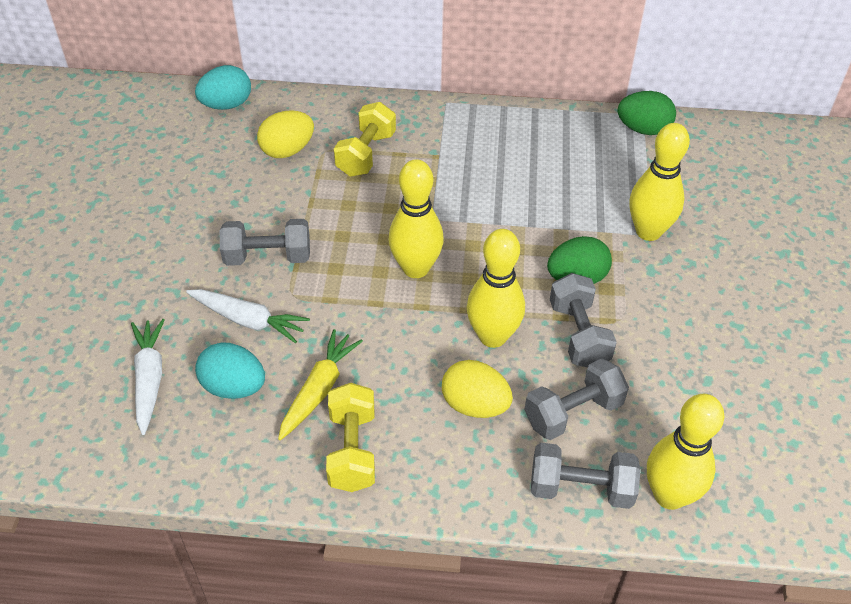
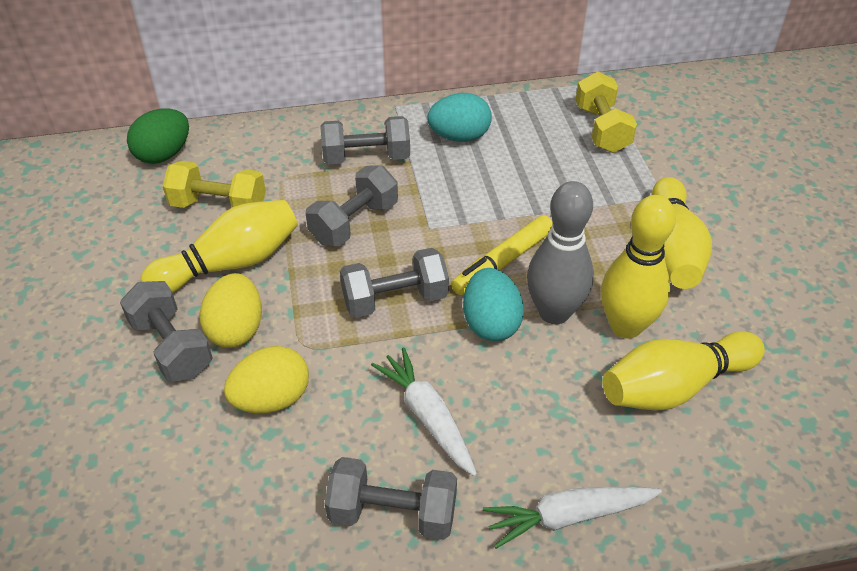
green egg: [547,236,612,284] [618,91,676,135] = 2 -> [127,109,189,164] = 1
grey bowling pin: none = 0 -> [527,181,594,324] = 1
grey dumbbell: [220,219,310,266] [525,358,629,440] [531,443,640,509] [550,273,617,367] = 4 -> [120,281,213,382] [305,165,398,246] [320,116,410,165] [325,457,457,540] [340,248,449,318] = 5
yellow carrot: [278,329,363,440] = 1 -> none = 0
yellow marker: none = 0 -> [451,215,553,295] = 1

